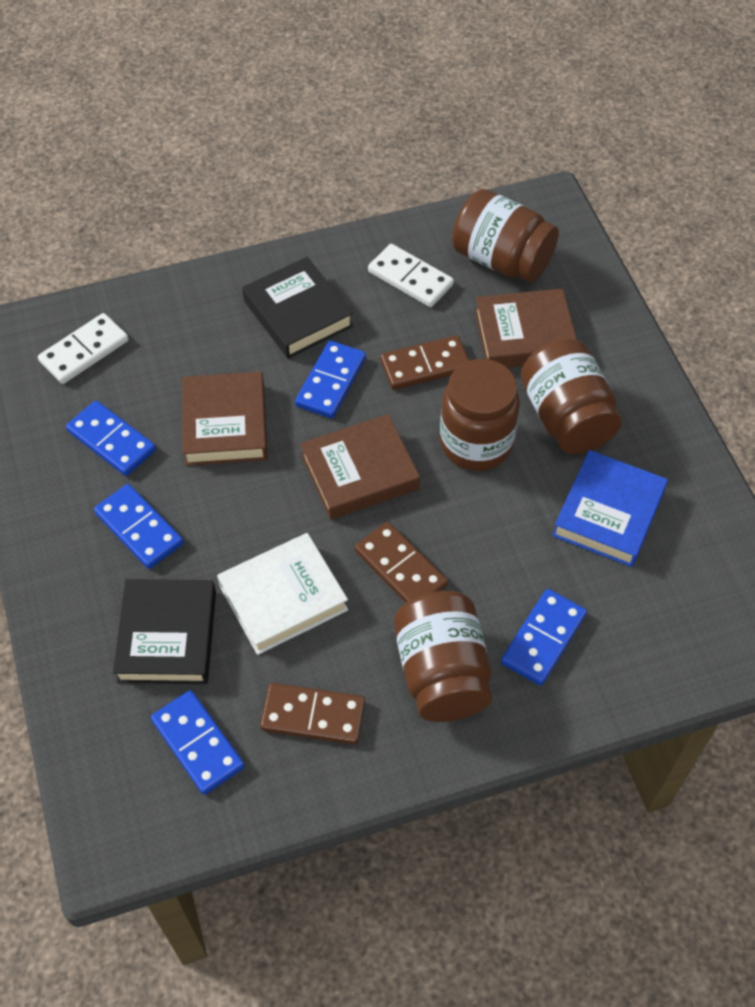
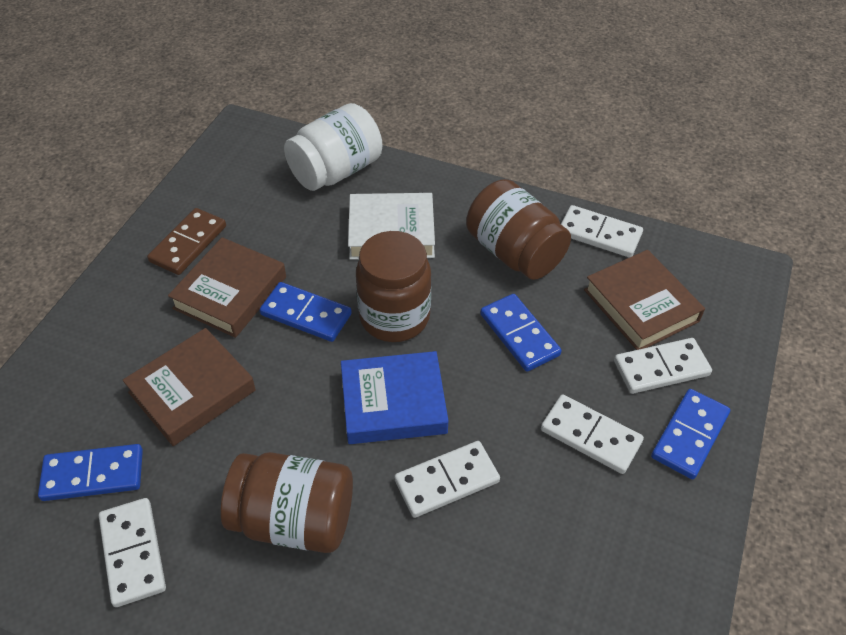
black book: [113,579,216,684] [242,257,353,359] = 2 -> none = 0
blue domino: [66,400,156,476] [94,484,184,569] [151,690,245,795] [295,340,366,418] [501,589,587,686] = 5 -> [38,444,143,501] [260,282,352,342] [480,294,562,372] [651,389,730,479] = 4
brown domino: [260,683,365,745] [355,522,448,603] [380,335,470,390] = 3 -> [147,208,226,275] = 1
brown jar: [394,591,492,722] [440,359,520,471] [452,189,559,282] [521,339,622,454] = 4 -> [221,452,353,553] [356,231,431,342] [466,179,571,280] = 3
white domino: [38,313,128,384] [368,244,454,307] = 2 -> [99,498,166,607] [394,441,500,518] [541,395,644,474] [561,205,643,258] [614,338,712,394] = 5
white jar: none = 0 -> [284,103,382,191] = 1

